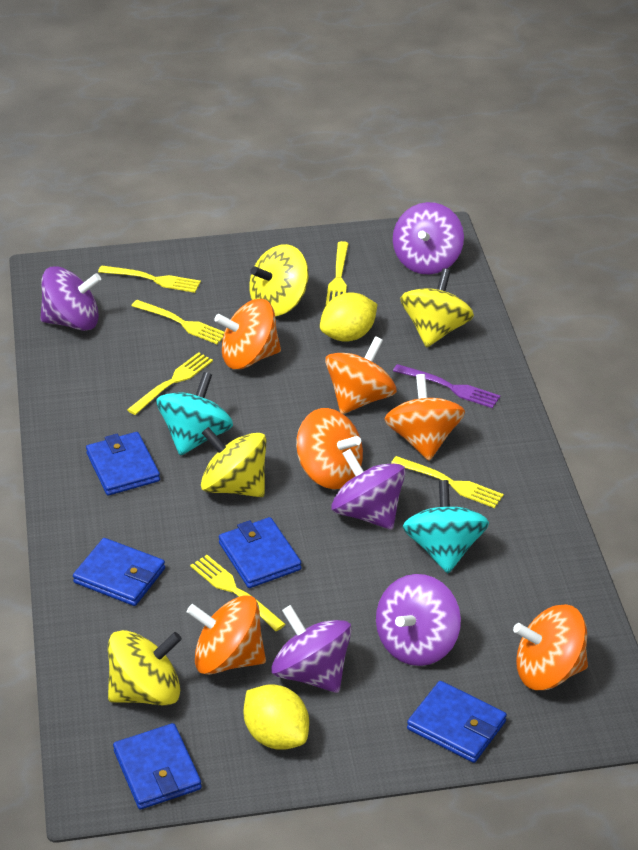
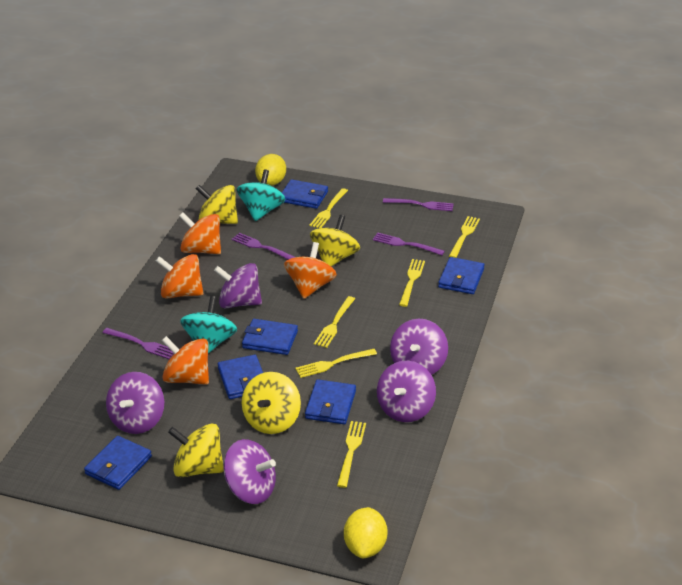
blue wallet: [73,538,165,606] [86,432,160,495] [113,723,202,810] [219,517,301,588] [407,681,507,763] = 5 -> [84,436,152,490] [218,354,263,399] [242,319,298,355] [282,179,328,209] [305,379,356,424] [438,257,485,294] = 6
orange spinning top: [187,595,266,675] [214,299,281,369] [296,408,363,489] [325,336,397,414] [384,374,465,461] [513,604,588,690] = 6 -> [156,254,203,299] [162,336,209,385] [179,212,221,254] [284,242,337,299] = 4
purple fork: [393,364,500,408] = 1 -> [103,328,174,359] [232,233,295,260] [373,232,445,255] [383,198,454,211] = 4

